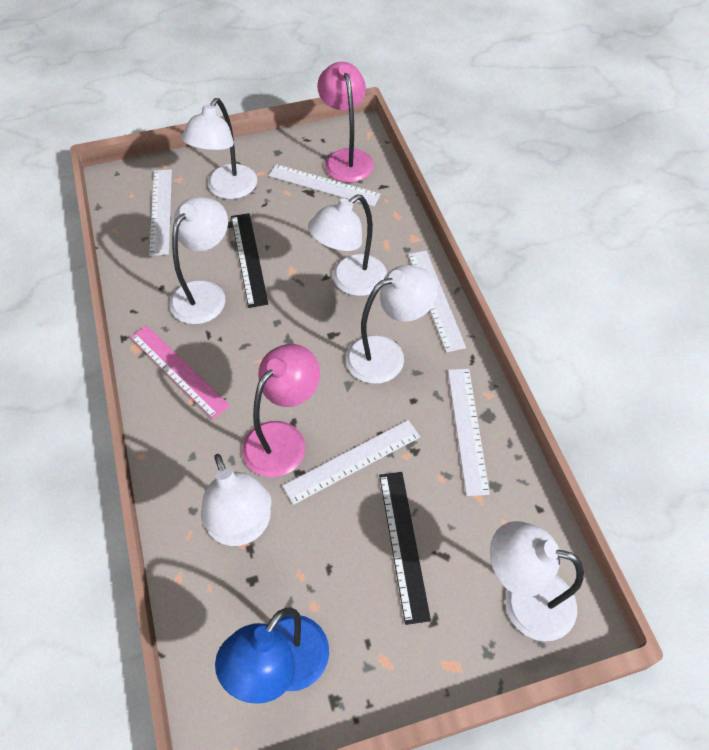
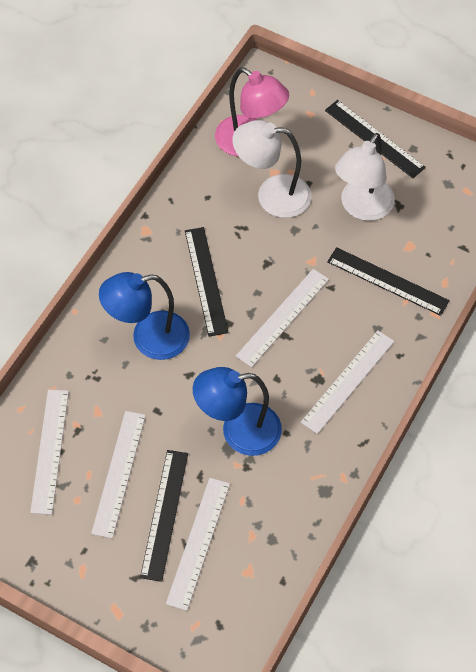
black ruler: [231,213,268,308] [379,472,431,625] = 2 -> [140,450,188,582] [185,227,229,337] [325,100,426,178] [327,247,450,316] = 4
blue lamp: [215,607,329,704] = 1 -> [99,272,190,360] [193,367,282,456] = 2
pink lamp: [242,344,320,477] [317,62,374,183] = 2 -> [215,68,289,156] = 1
pink ruler: [130,325,230,419] = 1 -> none = 0
white lamp: [169,197,228,324] [181,98,257,199] [201,454,272,546] [308,195,387,296] [346,265,438,384] [490,521,584,641] = 6 -> [233,120,312,218] [335,133,395,221] = 2

